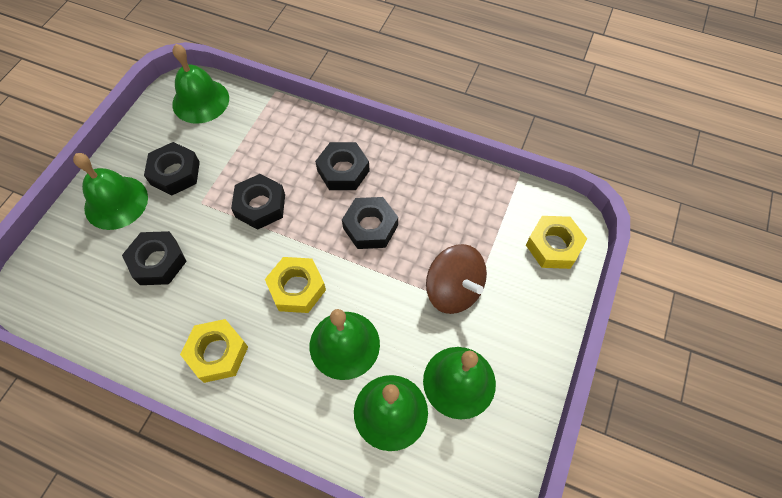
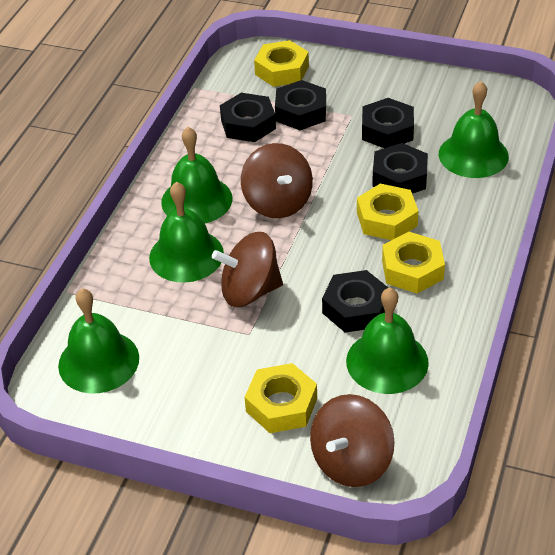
brown spinning top: [426,244,487,314] = 1 -> [212,232,283,307] [241,143,313,218] [310,394,395,487] = 3
yellow nut: [180,319,248,383] [265,257,326,313] [526,216,587,269] = 3 -> [245,363,317,433] [254,40,309,87] [357,183,419,240] [382,232,445,294] = 4

